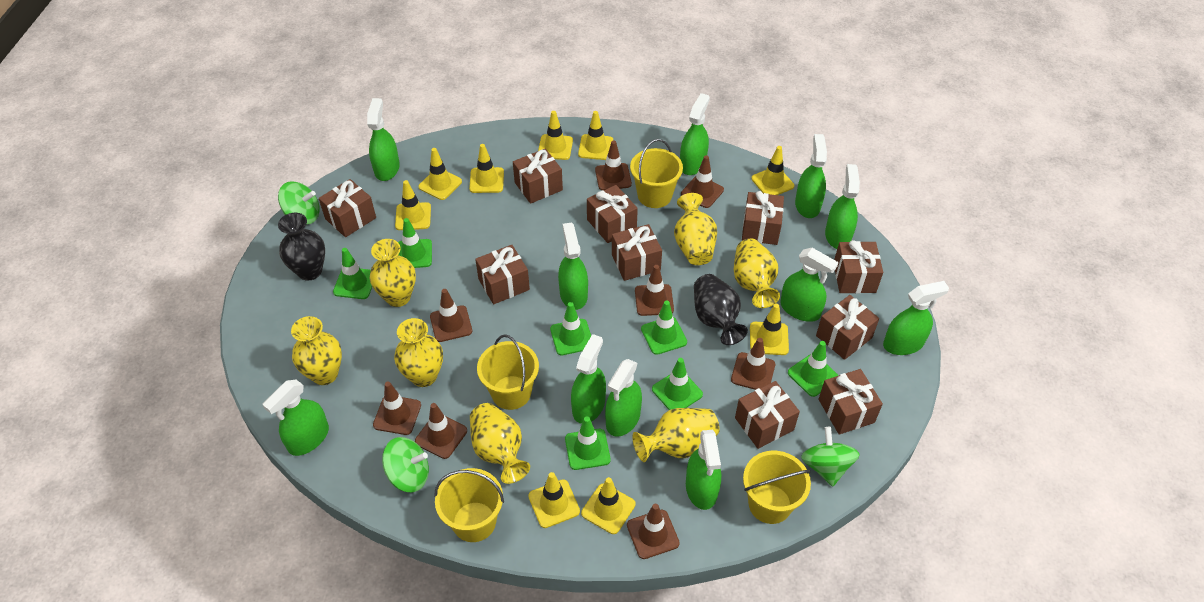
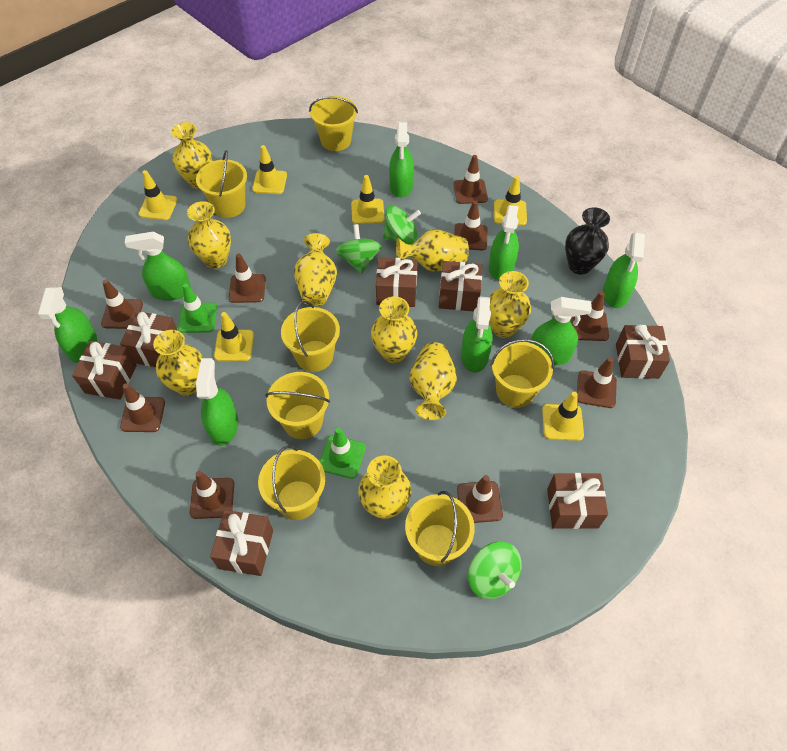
black vase: [278,213,325,281] [694,274,748,345] = 2 -> [565,207,610,275] = 1
brown gift: [319,179,376,237] [475,245,530,304] [513,149,563,204] [587,185,638,243] [612,224,662,281] [735,381,800,449] [742,191,784,245] [816,295,879,360] [818,369,883,435] [834,240,883,294] = 10 -> [72,341,137,400] [120,311,178,367] [210,510,273,576] [376,257,418,307] [439,261,482,312] [547,473,608,529] [616,325,670,379] = 7
brown traffic cone: [373,382,421,435] [415,403,467,459] [430,289,472,342] [595,140,632,190] [627,504,680,559] [635,265,674,316] [681,155,724,208] [731,338,775,390] = 8 -> [101,279,143,329] [120,383,165,432] [189,471,234,519] [229,253,266,303] [454,155,488,204] [454,201,488,250] [457,475,503,523] [571,291,609,341] [577,357,617,408] = 9
green spray bottle: [262,380,329,456] [367,98,400,181] [558,223,588,310] [571,334,606,424] [605,359,642,437] [680,93,710,175] [686,430,721,510] [780,248,839,322] [795,134,827,218] [825,164,860,249] [883,281,949,355] = 11 -> [38,287,97,363] [125,231,191,301] [196,358,238,446] [389,122,414,197] [461,297,493,373] [489,205,519,280] [530,297,592,365] [603,233,645,308] = 8
green traffic cone: [333,248,372,299] [398,218,432,268] [550,302,591,355] [565,416,611,470] [641,301,687,355] [652,358,703,410] [788,341,839,397] = 7 -> [178,283,217,333] [320,428,366,479] = 2
yellow bucket: [434,468,504,542] [477,334,539,410] [630,139,683,208] [743,451,811,524] = 4 -> [196,150,247,218] [258,445,325,520] [265,372,330,439] [281,301,340,372] [309,96,358,151] [405,491,475,566] [491,339,554,408] = 7
yellow traffic cone: [395,180,431,230] [418,148,462,200] [469,144,504,193] [528,472,580,528] [538,111,573,160] [578,111,613,160] [581,477,636,534] [750,304,789,355] [751,146,794,195] = 9 -> [138,170,178,220] [214,312,254,361] [252,145,287,194] [351,175,385,224] [494,176,527,225] [542,392,584,441] = 6
yellow vase: [291,316,342,385] [370,239,416,307] [394,318,443,387] [470,403,530,484] [632,408,720,462] [674,193,717,265] [734,239,780,308] = 7 -> [153,330,203,396] [171,122,213,189] [187,201,231,268] [294,233,337,306] [358,456,411,519] [371,296,417,363] [396,229,469,272] [410,342,457,420] [489,271,531,338] = 9

